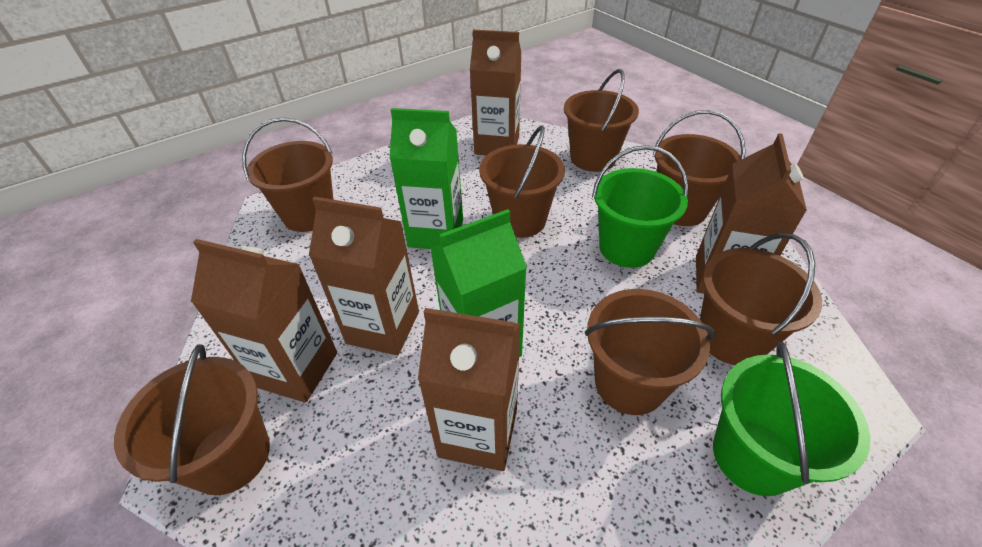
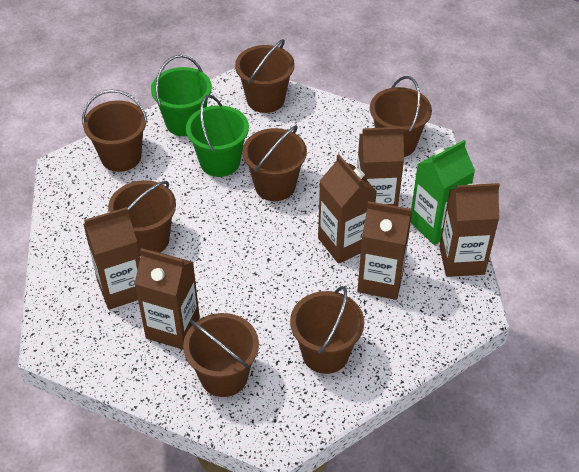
brown carton: [191,239,337,403] [309,196,419,356] [418,308,521,471] [470,29,521,155] [696,133,807,294] = 5 -> [83,207,140,310] [134,248,200,350] [318,154,377,264] [357,127,404,207] [357,201,412,300] [439,183,500,277] = 6
green carton: [389,108,463,249] [430,209,527,357] = 2 -> [411,140,475,245] = 1

